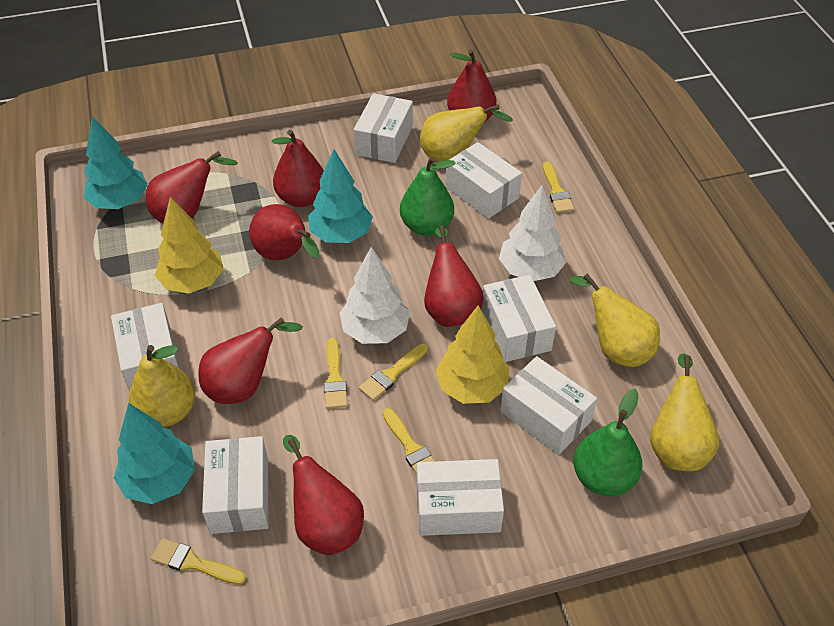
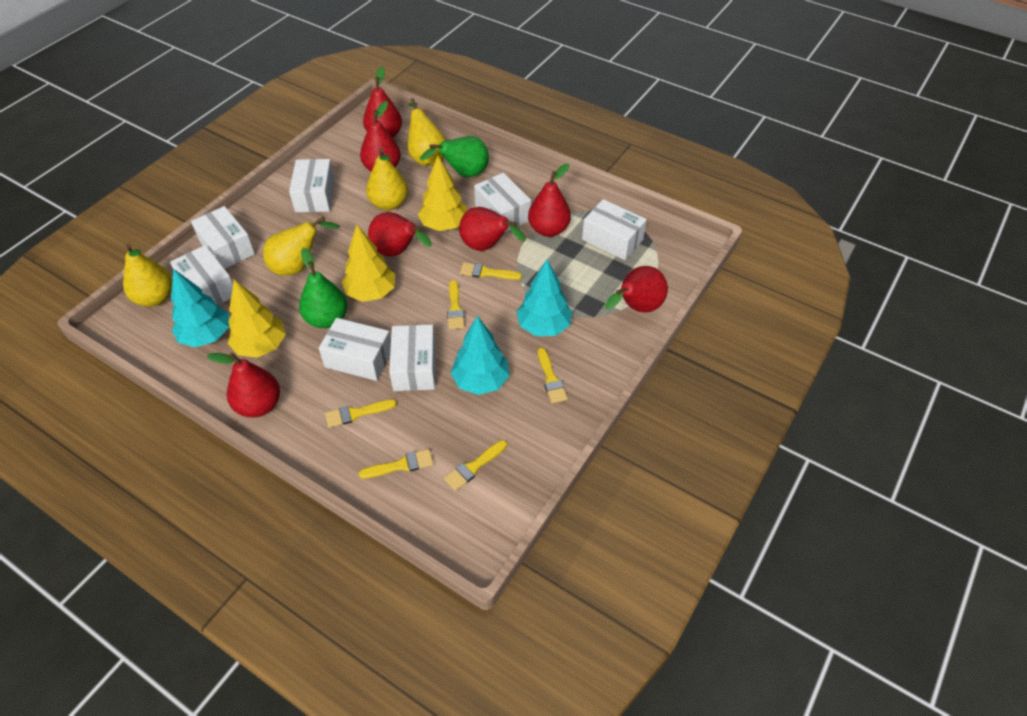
white tree: [340,247,410,344] [499,185,566,281] = 2 -> none = 0
yellow brush: [151,538,246,585] [324,338,348,409] [359,344,428,401] [383,408,435,474] [543,161,574,213] = 5 -> [325,399,397,428] [359,449,434,479] [444,440,507,491] [447,280,465,329] [460,262,522,280] [538,347,568,403] = 6
yellow tree: [155,197,224,294] [436,305,509,404] = 2 -> [228,279,286,358] [342,225,395,302] [418,156,467,231] = 3

